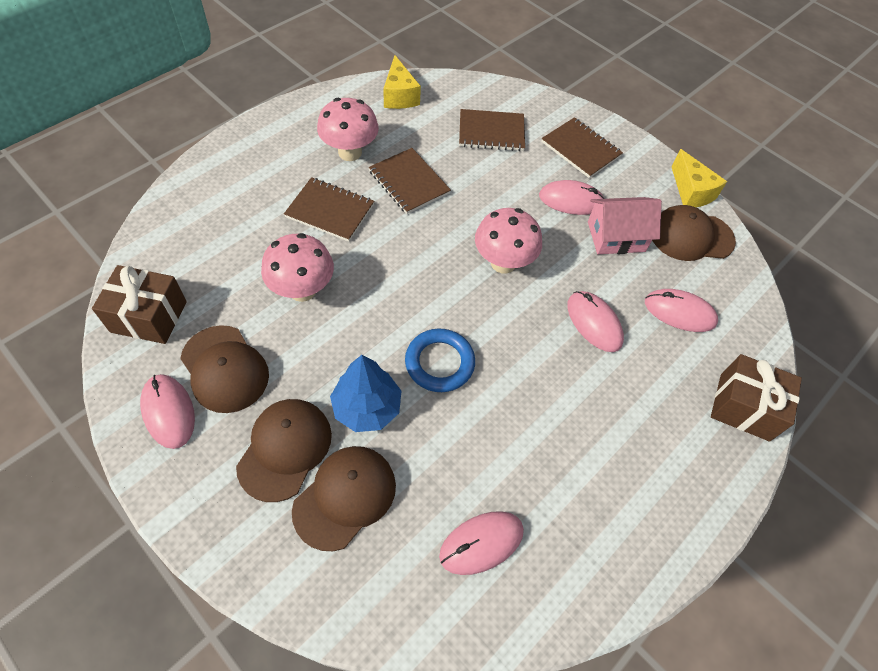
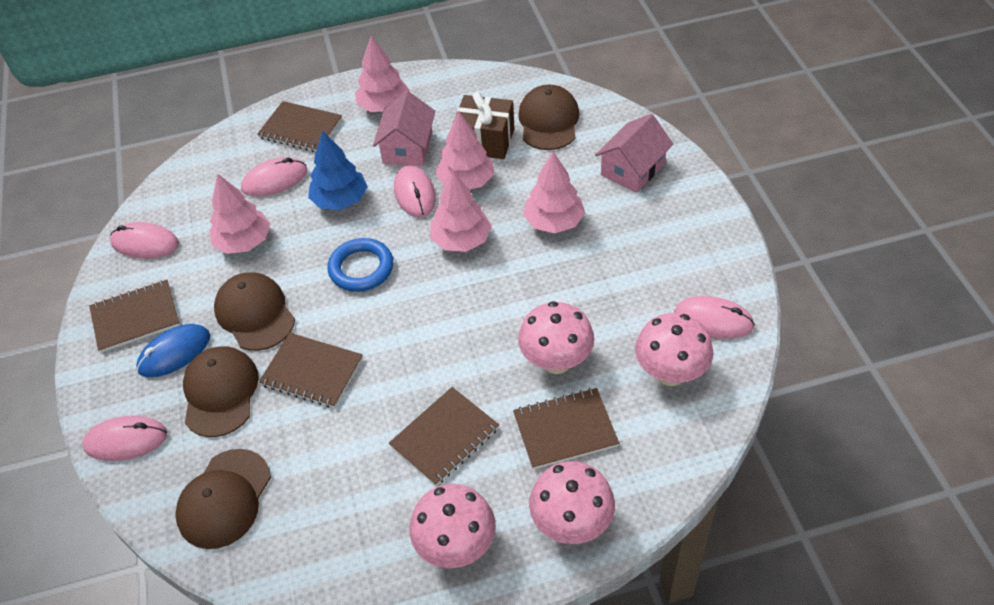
blue mouse: none = 0 -> [136,324,210,377] = 1
brown gift: [92,265,187,344] [711,354,802,442] = 2 -> [454,92,515,159] = 1
brown notebook: [284,177,374,242] [369,148,451,214] [459,109,525,151] [541,117,623,178] = 4 -> [89,280,180,353] [257,101,342,152] [259,333,363,408] [389,387,499,486] [513,388,619,469] = 5
pink house: [588,197,662,254] = 1 -> [373,91,435,166] [595,114,674,193] = 2
pink mushroom: [261,233,334,302] [317,98,379,161] [475,208,542,273] = 3 -> [409,484,496,568] [518,301,594,374] [529,461,615,544] [635,313,713,386] = 4
pink tree: none = 0 -> [209,174,271,254] [355,36,410,112] [430,171,492,252] [435,111,494,190] [523,152,585,233] = 5
yellow cheese: [383,55,421,109] [671,149,727,207] = 2 -> none = 0

